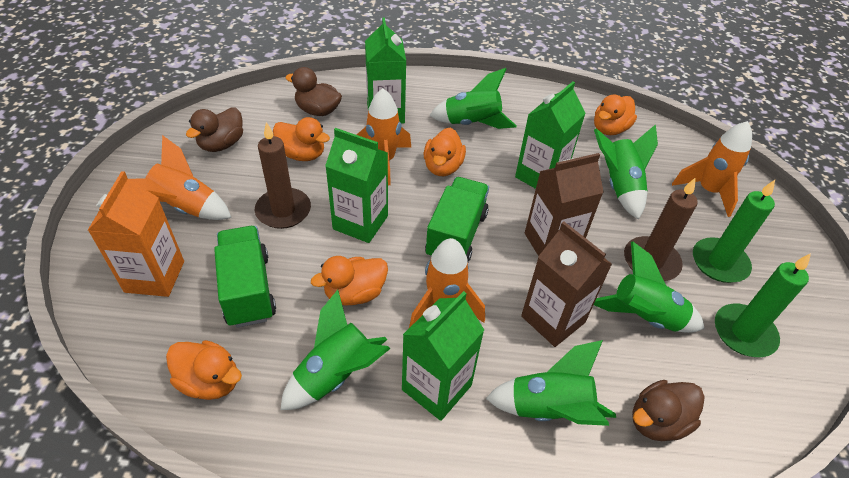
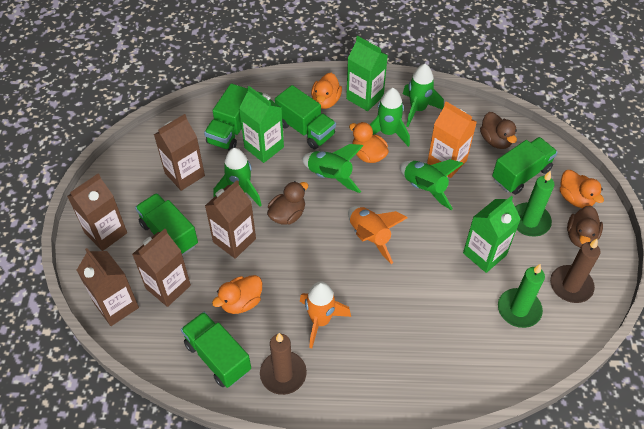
brown carton: [521,222,612,347] [525,153,604,256] = 2 -> [67,173,127,251] [77,248,139,326] [132,229,191,307] [154,114,205,191] [205,180,256,259] = 5
green carton: [325,128,388,243] [365,17,406,124] [402,291,484,421] [515,81,586,189] = 4 -> [239,86,284,163] [346,36,388,111] [463,196,521,273] = 3
green truck: [214,226,276,328] [425,177,489,262] = 2 -> [135,193,198,256] [181,312,251,388] [204,83,248,150] [275,85,336,149] [492,137,558,195] = 5
orange duck: [166,340,242,400] [273,117,330,161] [311,256,388,305] [424,128,466,176] [594,94,637,135] = 5 -> [212,275,262,314] [311,73,342,109] [349,122,389,163] [560,170,604,208] = 4
orange rocket: [129,135,231,220] [357,88,412,185] [409,238,485,328] [672,121,752,217] = 4 -> [300,281,351,349] [348,206,407,264] = 2

